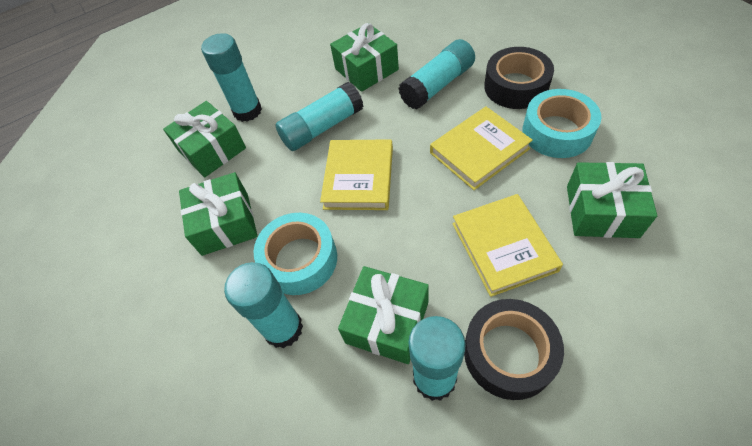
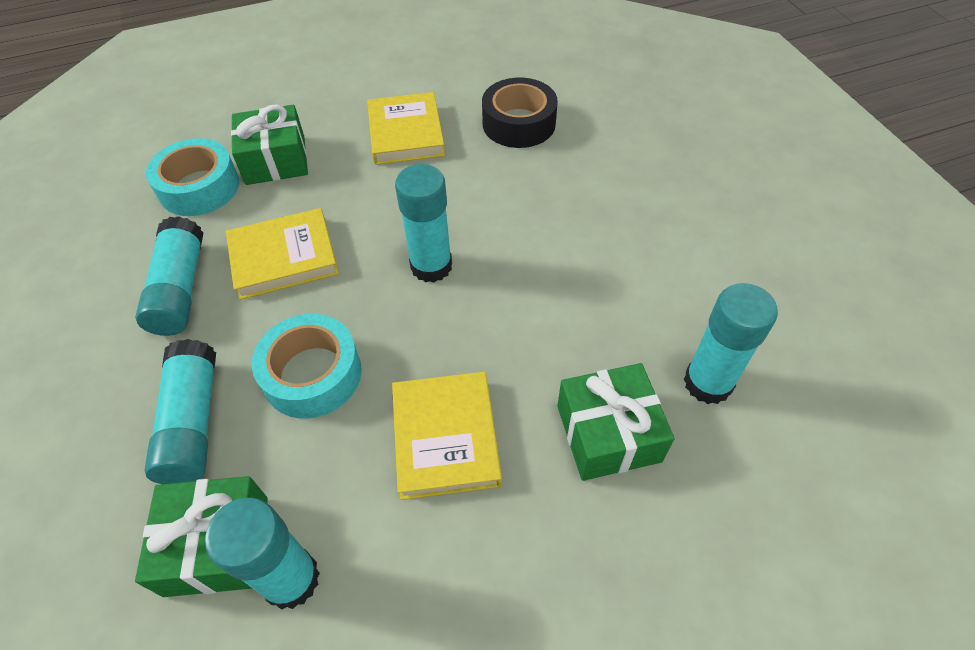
black tape: [464,299,564,400] [484,47,554,109] = 2 -> [482,78,558,148] = 1
green gift: [163,101,246,177] [179,172,258,256] [330,23,399,92] [338,266,429,364] [567,162,657,238] = 5 -> [135,476,268,597] [231,104,308,185] [557,363,675,481] = 3

